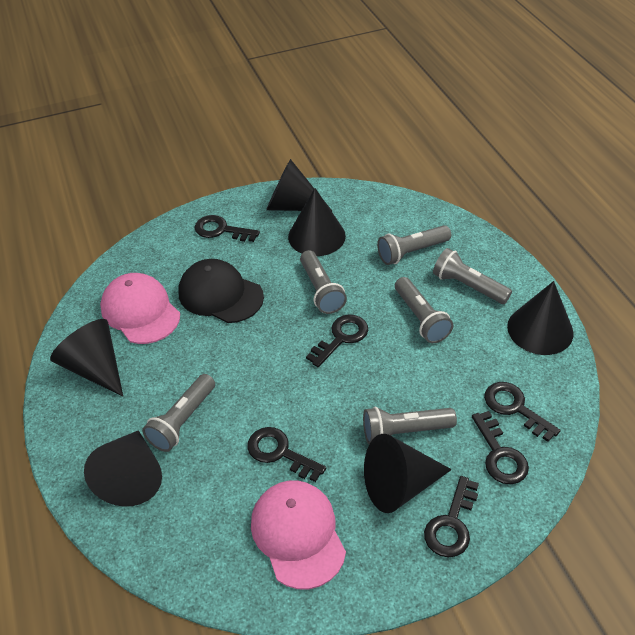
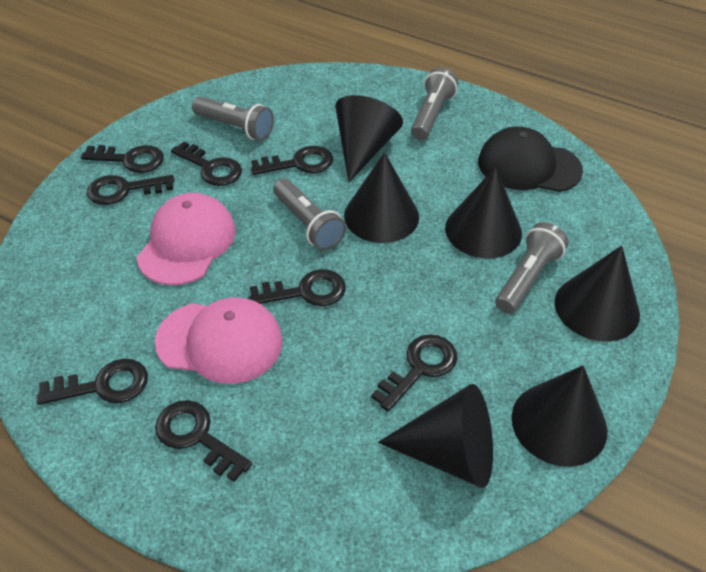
black key: [195,215,260,242] [247,427,326,482] [306,314,368,367] [424,476,479,557] [472,411,529,485] [484,382,561,442] = 6 -> [37,359,148,405] [81,145,164,173] [87,175,175,205] [155,400,252,482] [171,142,242,186] [249,269,346,306] [251,146,333,175] [371,334,457,412] = 8
grey flashlight: [142,374,215,452] [300,250,347,314] [363,407,457,444] [377,225,451,265] [395,277,453,343] [433,248,512,304] = 6 -> [192,97,274,141] [273,178,346,251] [411,67,458,140] [495,222,569,314] = 4

